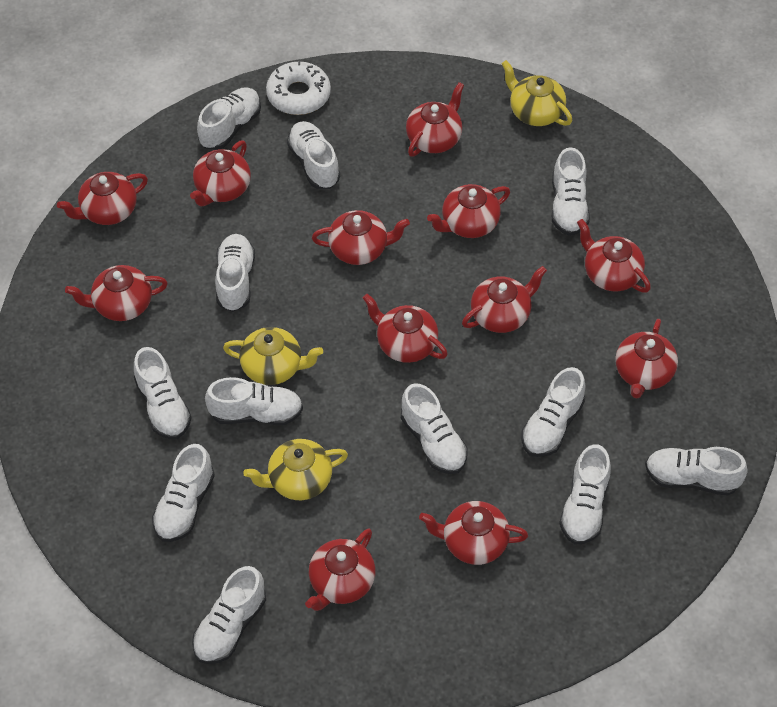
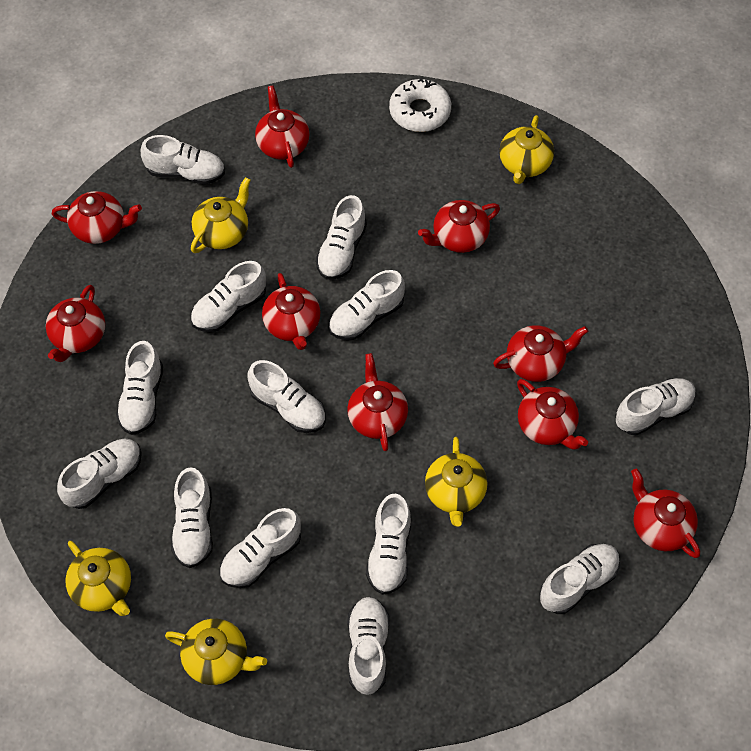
red teapot: [57,172,148,225] [65,265,168,321] [190,141,251,206] [305,529,376,611] [312,210,410,265] [363,294,448,363] [406,82,464,157] [419,501,528,565] [427,184,510,238] [462,266,547,333] [577,219,651,292] [615,319,678,399] = 12 -> [46,285,105,362] [52,191,142,244] [255,86,310,168] [262,273,320,350] [347,353,408,451] [418,200,500,253] [493,325,588,382] [517,379,588,450] [631,469,700,558] = 9
white shoe: [134,347,192,439] [152,444,215,542] [192,566,266,664] [197,87,261,150] [205,377,303,425] [215,234,255,312] [287,121,340,189] [401,383,468,474] [521,367,585,457] [552,147,590,236] [559,444,611,544] [645,447,748,496] = 12 -> [57,439,142,509] [116,341,163,435] [141,135,225,185] [171,467,213,568] [190,261,266,332] [219,508,301,588] [248,360,326,433] [316,195,367,280] [329,270,405,340] [347,597,390,695] [366,493,411,595] [539,544,620,614] [616,378,696,435] = 13
yellow teapot: [223,327,323,385] [243,439,348,500] [501,60,572,126] = 3 -> [65,541,131,616] [165,619,267,685] [191,177,251,253] [425,437,488,526] [499,115,554,184] = 5

